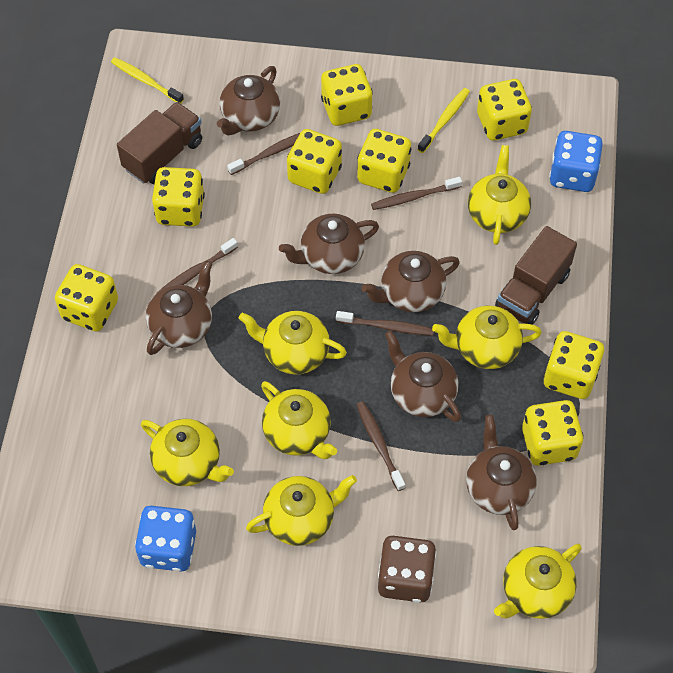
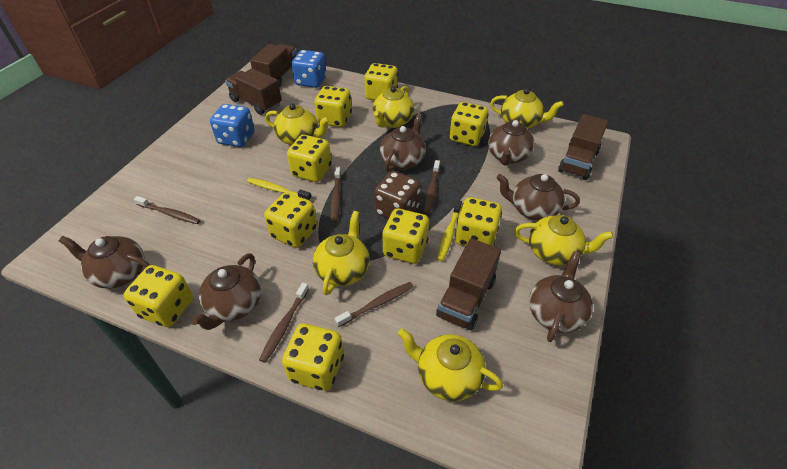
brown truck: [117,102,202,184] [495,226,577,325] = 2 -> [225,68,282,115] [250,44,297,87] [436,238,501,330] [558,114,608,180] = 4
yellow dice: [55,264,118,332] [152,167,205,227] [287,129,342,194] [321,64,373,126] [357,129,411,193] [477,79,532,141] [522,400,584,466] [543,331,604,399] = 8 -> [124,265,193,327] [264,192,317,248] [282,323,344,391] [287,135,332,182] [314,86,352,127] [364,63,398,101] [382,208,429,264] [450,102,489,146] [455,197,502,246] = 9
yellow teapot: [141,419,234,486] [239,311,347,375] [246,475,357,546] [261,381,337,459] [432,306,542,369] [468,145,531,245] [494,544,582,619] = 7 -> [265,104,330,145] [313,211,370,295] [373,86,414,128] [398,329,503,401] [490,88,564,129] [514,215,614,265] = 6

